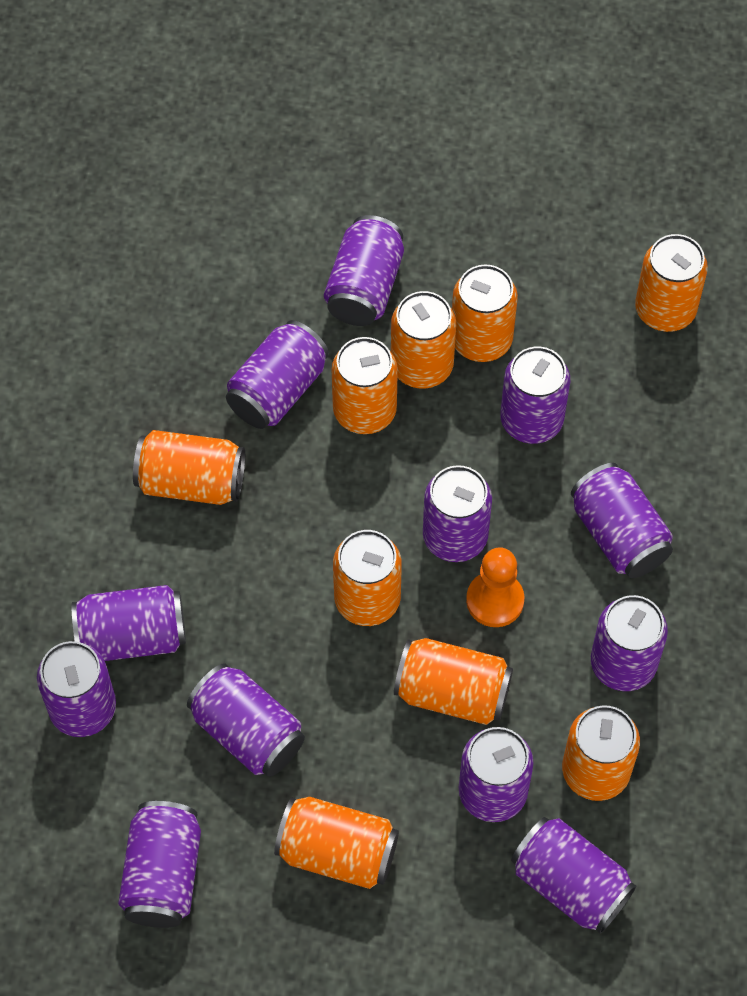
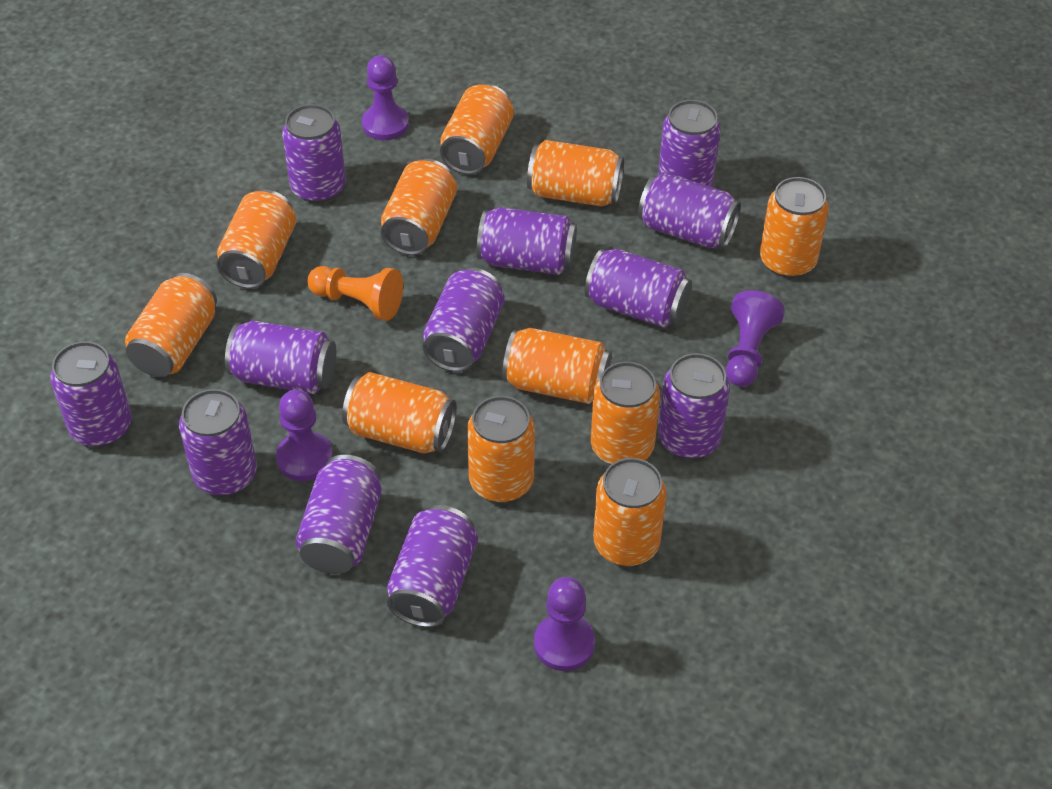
orange can: [133,430,245,505] [274,797,399,889] [332,337,398,434] [333,530,402,626] [391,291,456,389] [394,638,513,725] [452,264,518,362] [562,705,640,801] [635,234,708,332] = 9 -> [125,273,217,377] [217,189,296,289] [342,372,457,453] [381,159,457,255] [440,84,514,175] [467,396,535,503] [502,328,611,404] [527,140,624,207] [591,362,660,465] [593,458,667,566] [760,177,829,278] = 11
purple pawn: none = 0 -> [276,390,333,481] [362,55,409,140] [534,577,595,671] [726,290,785,387] = 4

